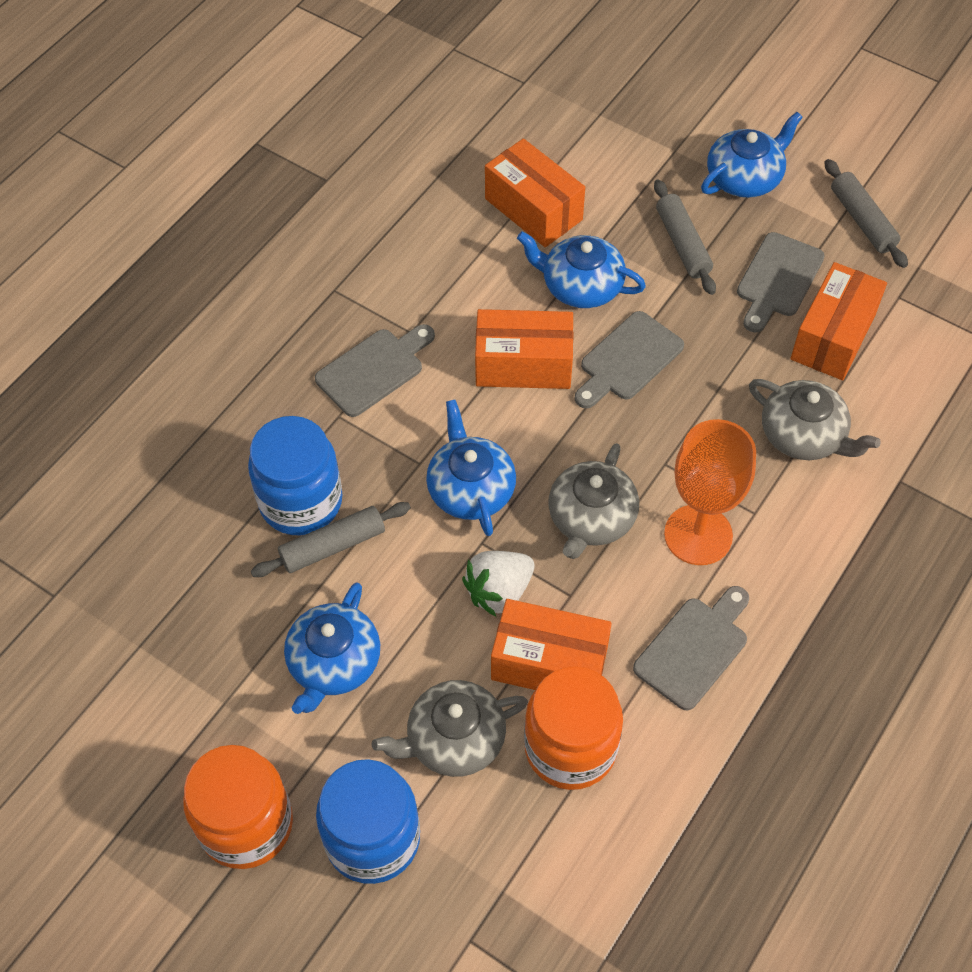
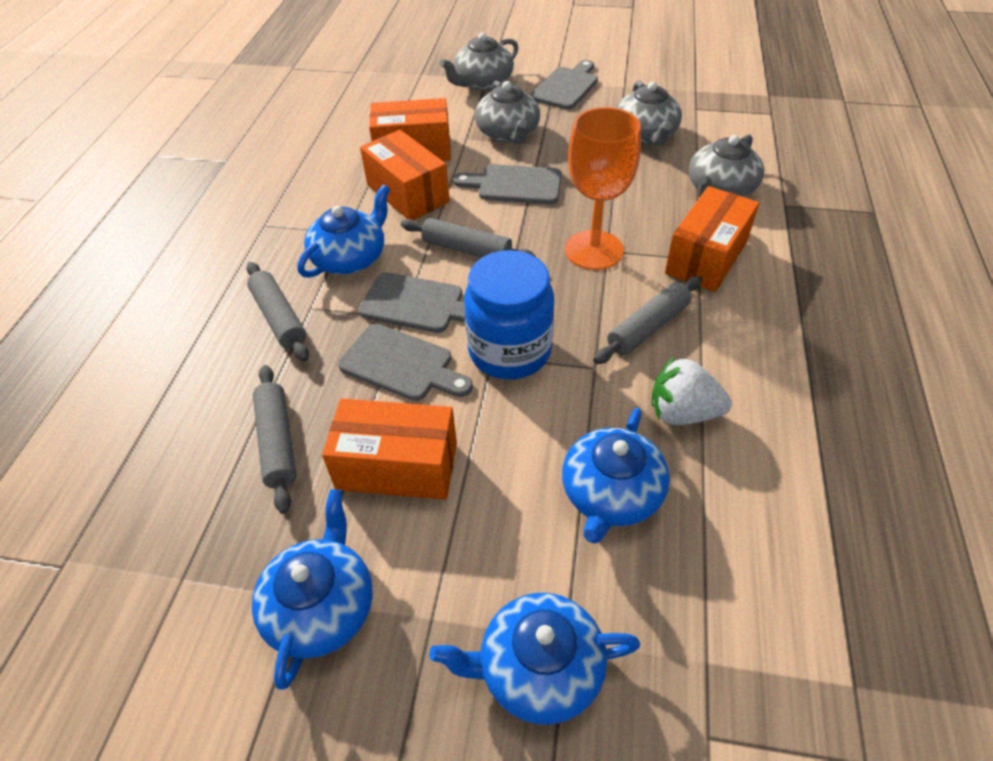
blue jar: [248,416,343,535] [316,759,420,884] = 2 -> [464,250,554,379] = 1
grey rolling pin: [251,502,411,577] [654,179,716,295] [824,159,908,268] = 3 -> [246,262,309,361] [253,365,297,514] [401,218,536,257] [593,276,702,364] = 4
grey teapot: [372,680,528,777] [548,443,639,559] [749,379,881,460] = 3 -> [440,32,518,90] [475,81,540,144] [616,81,682,146] [689,134,764,198] = 4
orange jar: [183,745,293,869] [524,666,623,790] = 2 -> none = 0

